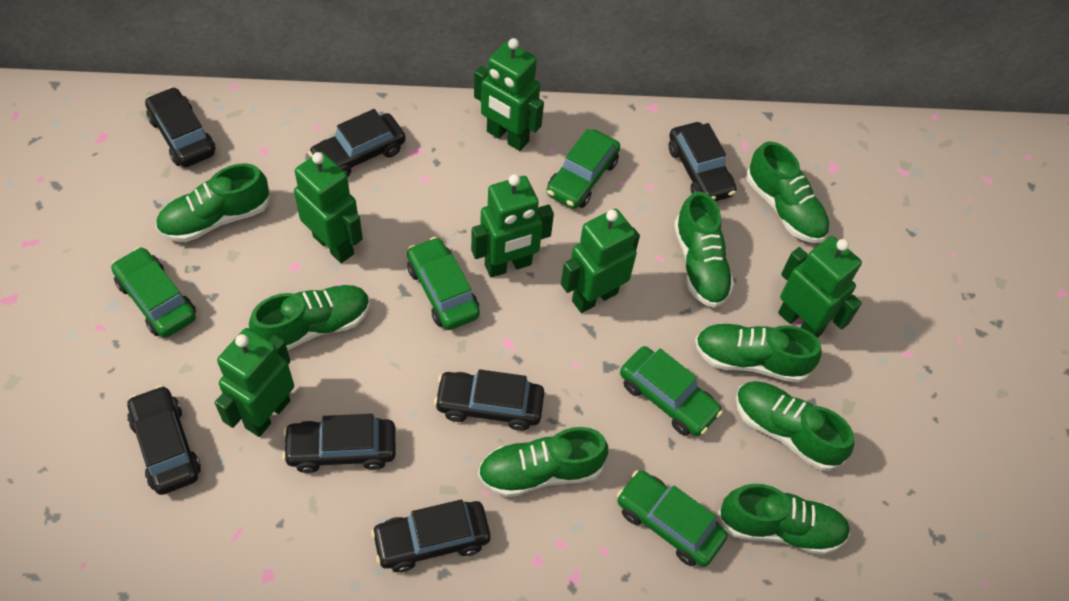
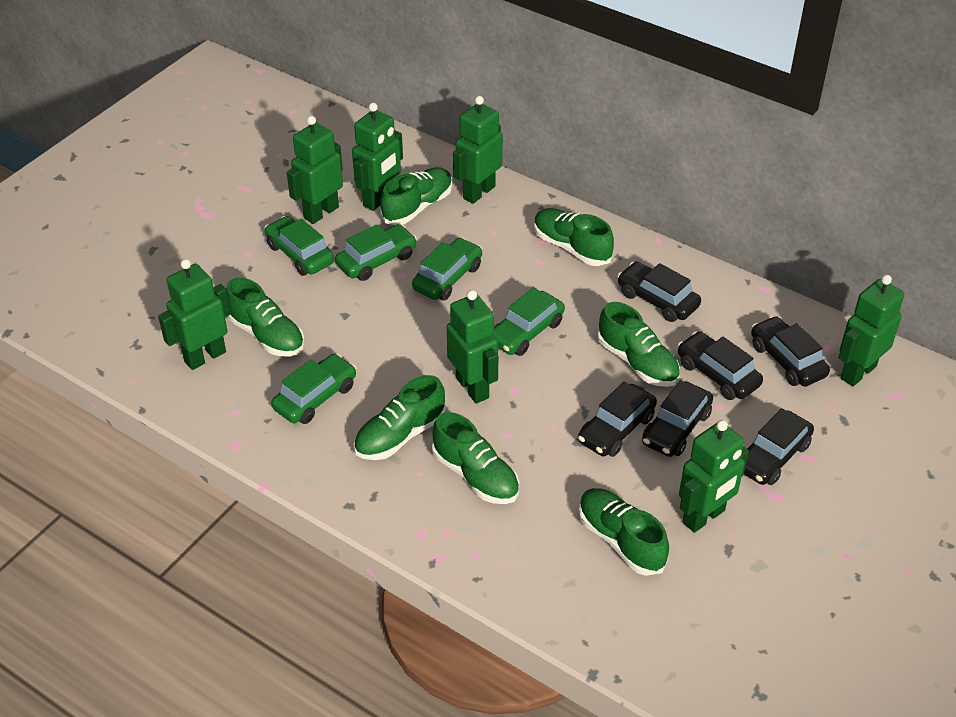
black car: [127,385,201,495] [145,87,215,167] [282,414,396,473] [308,109,406,177] [371,500,491,572] [434,369,545,431] [669,122,737,201] = 7 -> [578,382,657,457] [617,262,701,322] [642,380,713,457] [678,331,763,400] [744,408,814,485] [751,316,830,387] = 6
green robot: [215,328,294,437] [294,152,363,263] [471,174,554,278] [474,38,544,151] [561,209,640,313] [778,236,862,338] = 6 -> [158,259,231,370] [287,116,343,224] [352,103,403,211] [447,290,498,403] [453,96,503,204] [679,420,749,533] [839,274,904,386] = 7
green shoe: [156,163,270,242] [249,285,370,350] [478,427,608,497] [674,192,734,308] [695,324,822,383] [718,484,850,555] [736,381,854,471] [746,141,830,243] = 8 -> [226,278,304,356] [354,375,446,460] [380,167,452,225] [432,412,519,504] [534,208,614,266] [579,488,669,576] [597,302,680,387] = 7

